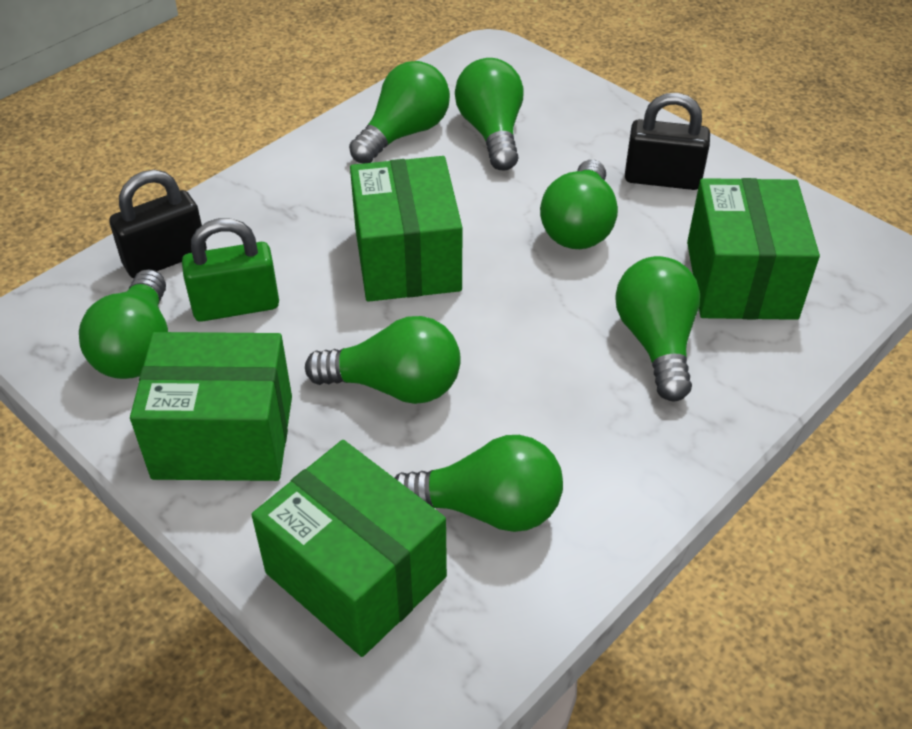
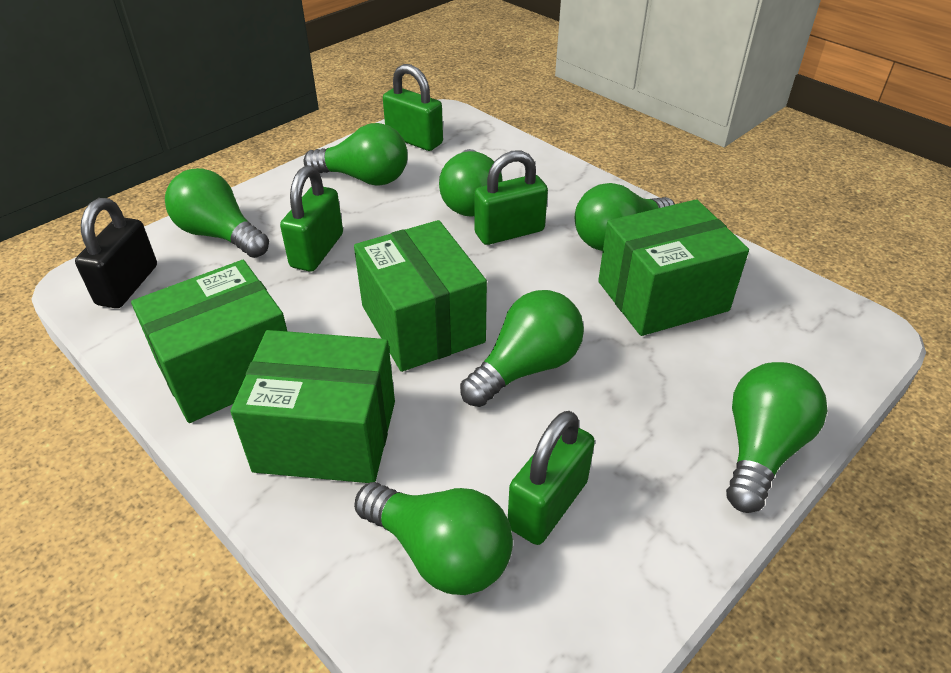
black padlock: [109,170,207,279] [625,93,710,190] = 2 -> [75,198,157,308] = 1
green padlock: [182,218,279,322] = 1 -> [280,165,343,271] [383,64,443,151] [474,150,548,245] [508,411,595,545] = 4

